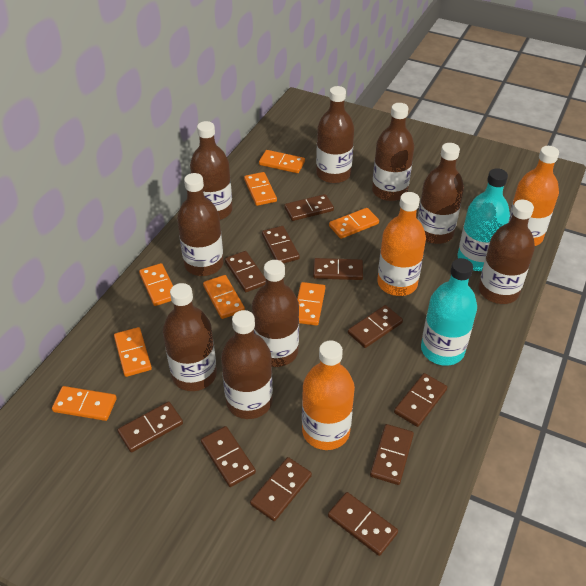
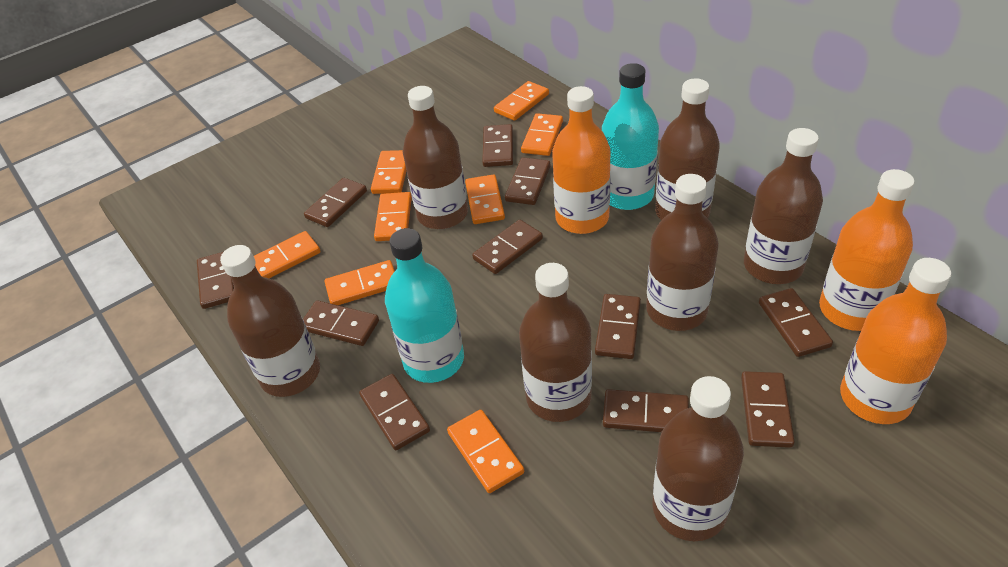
brown bottle: [163,283,217,391] [177,173,224,276] [190,121,233,220] [221,310,273,419] [252,260,299,367] [316,86,354,183] [372,103,414,201] [417,143,464,244] [479,200,535,304] = 9 -> [220,245,320,397] [403,86,468,229] [519,263,592,422] [646,174,719,331] [652,376,744,541] [655,78,720,220] [744,128,823,284] = 7

